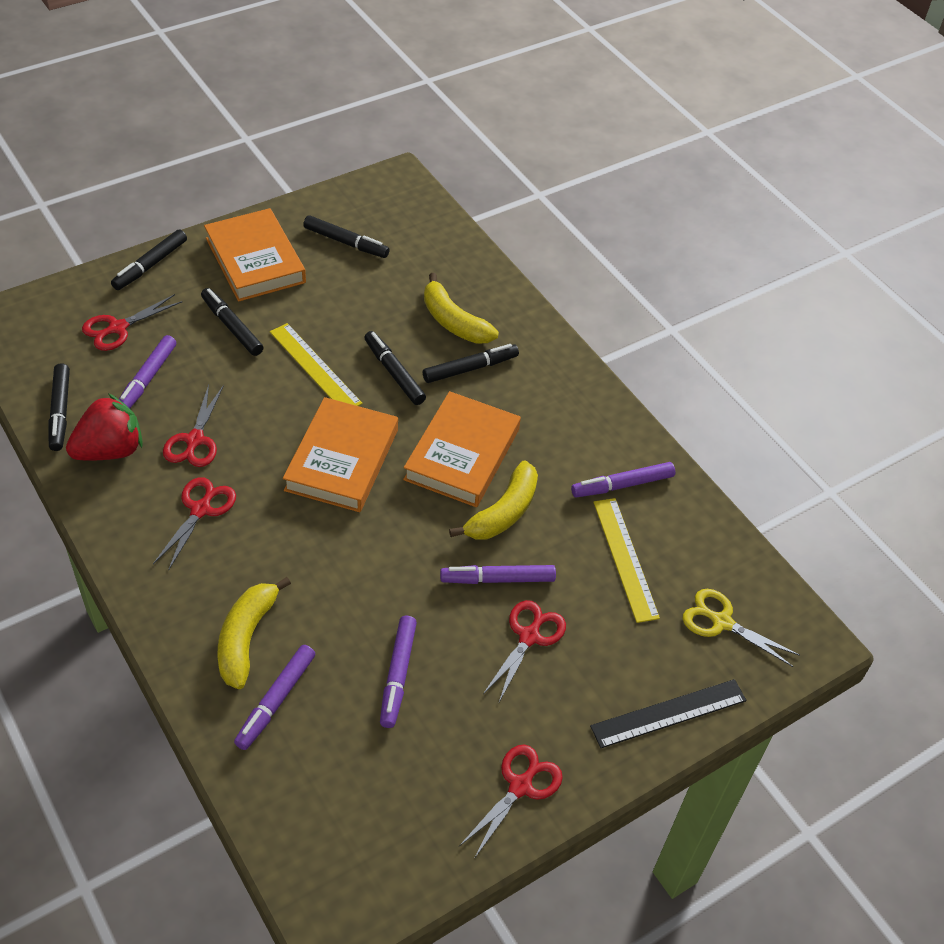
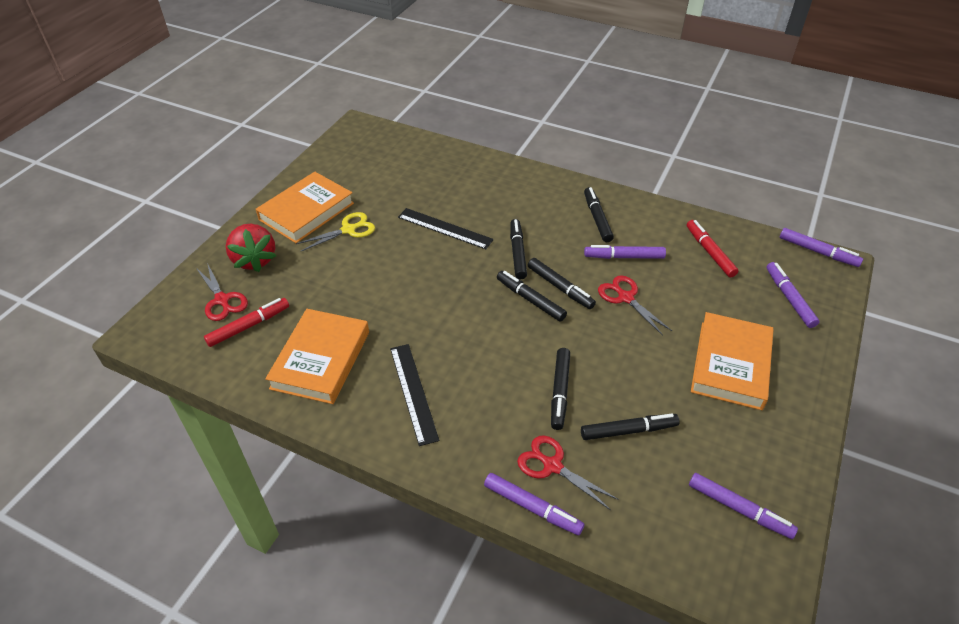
black ruler: [590,679,747,748] = 1 -> [390,344,439,446] [398,208,494,249] = 2
red marker: none = 0 -> [204,298,289,347] [687,220,739,278] = 2
red scissors: [82,294,182,351] [153,477,236,571] [163,385,224,467] [459,745,563,859] [483,600,566,702] = 5 -> [196,263,248,321] [517,436,619,510] [598,275,672,336] = 3
yellow banana: [218,577,291,689] [424,273,499,344] [449,461,538,539] = 3 -> none = 0
yellow ruler: [270,323,362,406] [593,498,660,623] = 2 -> none = 0

